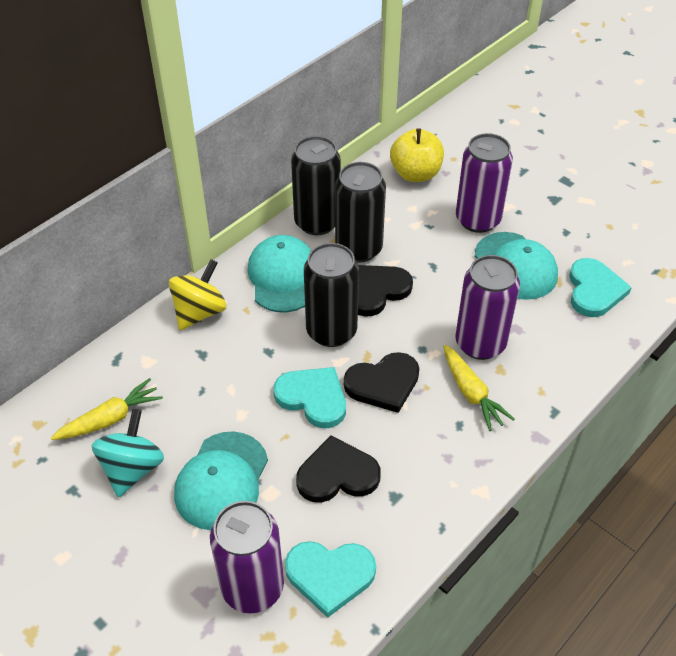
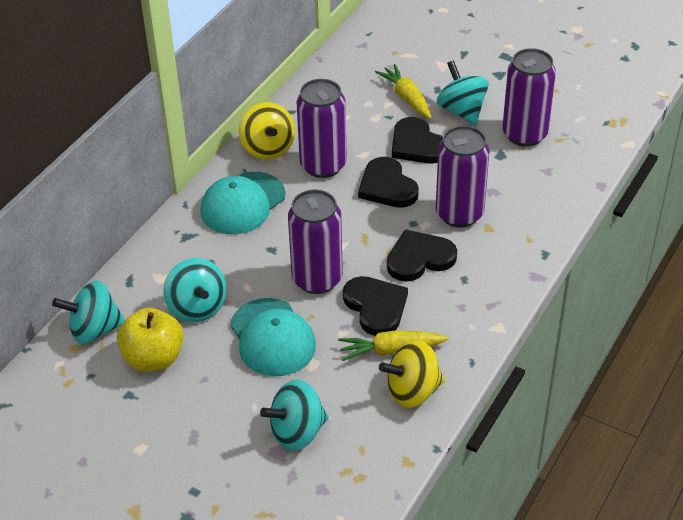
black can: [291,136,341,235] [304,243,359,347] [335,162,386,263] = 3 -> none = 0
black heart: [296,436,381,503] [344,352,419,413] [358,265,413,317] = 3 -> [343,276,408,336] [358,157,419,208] [387,229,457,282] [392,117,443,163] = 4
purple can: [210,501,284,613] [455,255,520,360] [456,133,513,233] = 3 -> [288,190,343,294] [297,79,347,178] [436,126,489,227] [503,48,556,147] = 4
turquoise cap: [174,431,268,530] [247,235,311,313] [475,232,558,300] = 3 -> [200,172,285,234] [230,298,316,376] = 2
turquoise heart: [273,367,346,428] [285,541,376,618] [569,258,632,317] = 3 -> none = 0
turquoise spinning top: [92,409,164,497] = 1 -> [52,280,126,344] [163,258,227,322] [260,380,329,451] [437,61,489,125] = 4
yellow spinning top: [169,259,227,330] = 1 -> [239,102,295,160] [379,340,445,408] = 2

